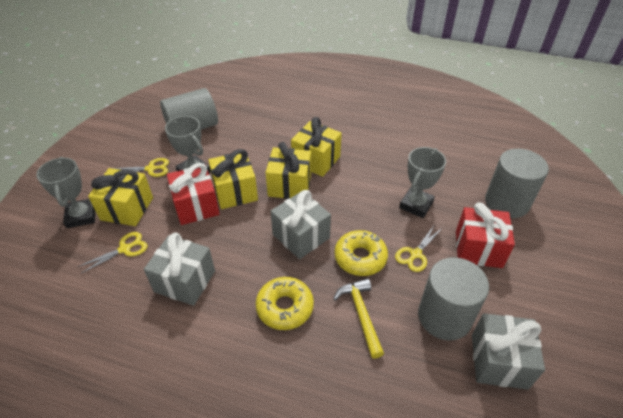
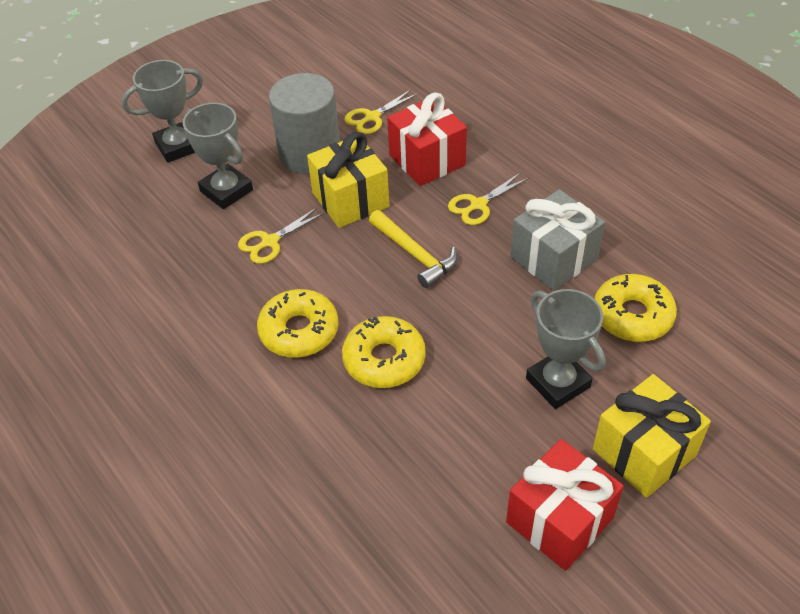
grey cylinder: [160,88,218,130] [418,257,489,340] [485,148,549,218] = 3 -> [269,73,340,174] = 1
grey gift: [144,232,215,306] [271,190,331,259] [472,313,545,390] = 3 -> [511,189,605,291] = 1
yellow donut: [256,277,314,330] [334,230,388,276] = 2 -> [257,289,339,358] [342,316,426,388] [594,274,677,342] = 3
yellow gift: [88,168,153,226] [208,149,258,209] [265,142,311,199] [291,117,342,177] = 4 -> [307,132,389,228] [593,374,711,498] = 2

